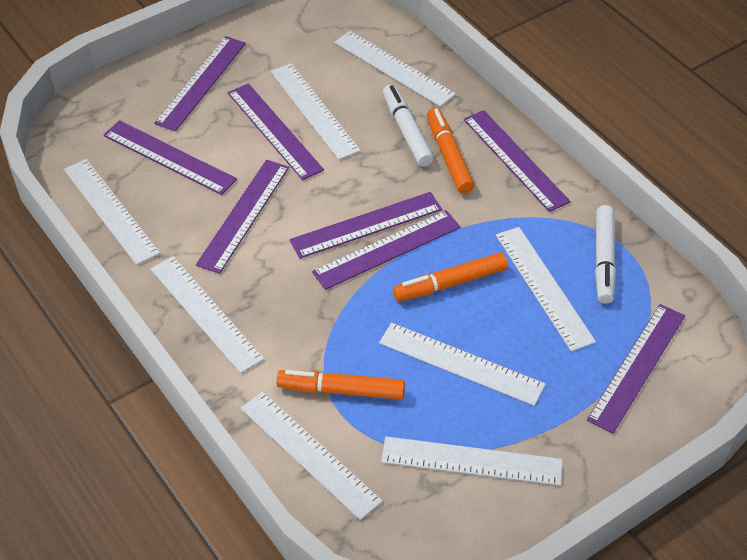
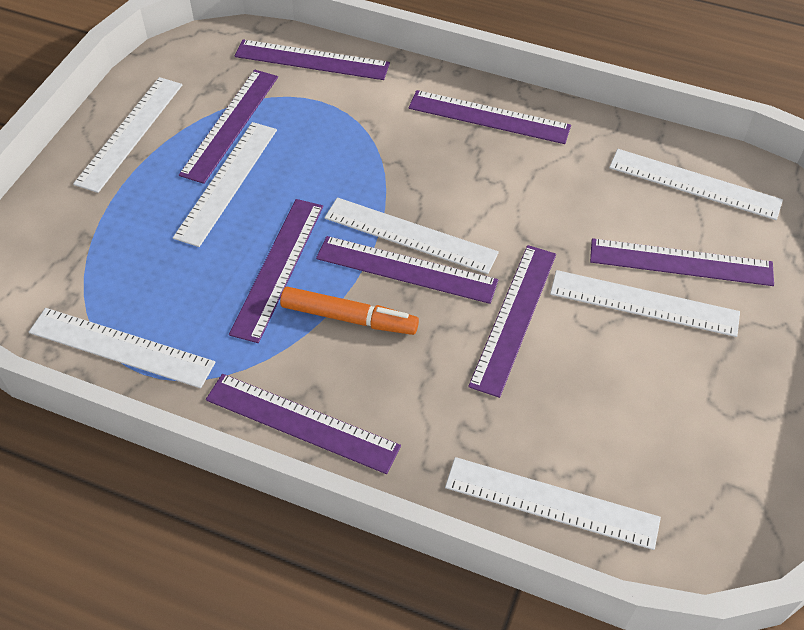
orange marker: [277,370,405,400] [393,252,508,302] [427,108,474,194] = 3 -> [280,287,419,335] = 1
white marker: [383,85,434,167] [595,205,616,304] = 2 -> none = 0
white ruler: [64,159,160,265] [150,256,264,373] [240,391,383,520] [270,63,360,160] [334,31,456,107] [379,323,546,406] [381,436,563,486] [496,227,596,352] = 8 -> [29,308,215,388] [73,77,182,193] [173,122,277,247] [324,198,499,274] [445,457,661,550] [550,270,740,337] [609,149,783,220] = 7

